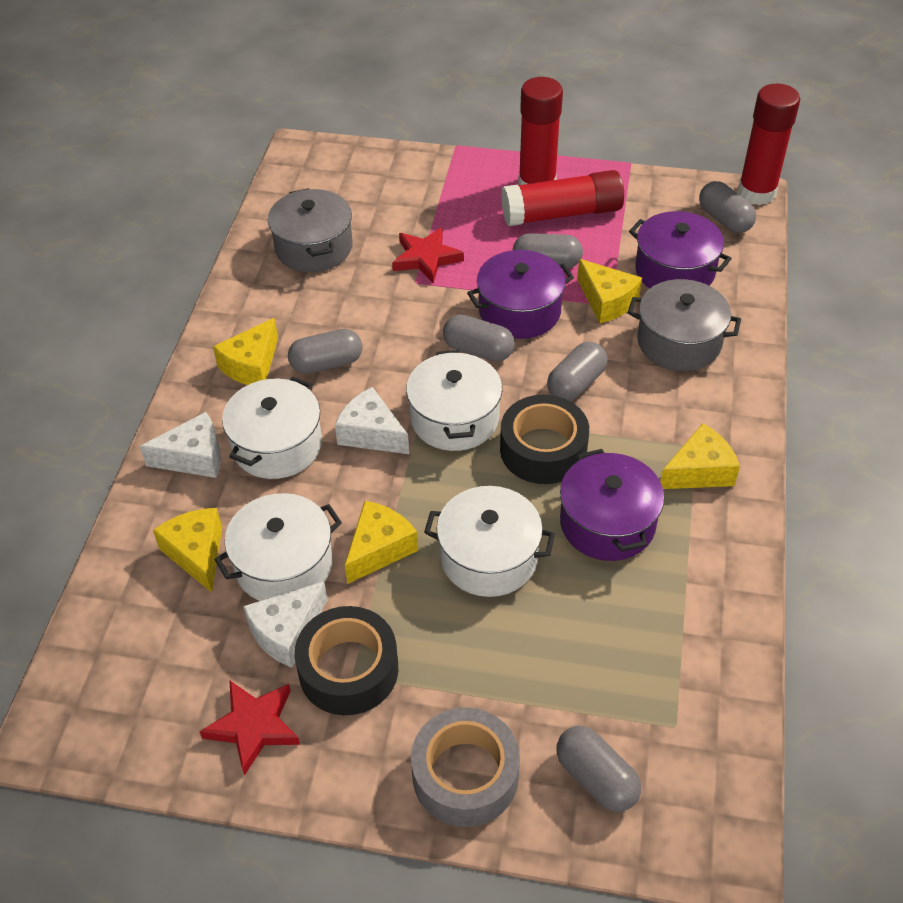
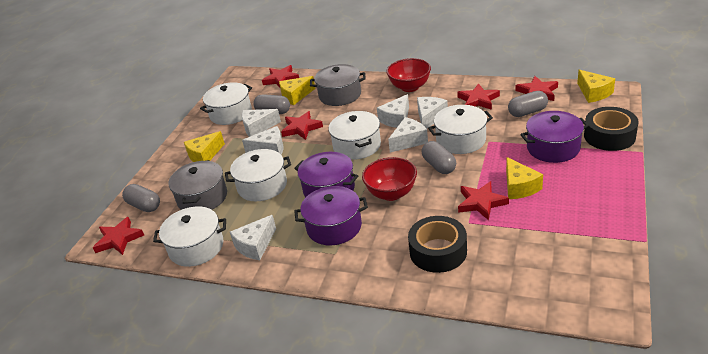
grey capsule: [288,329,362,374] [443,314,515,362] [513,233,583,268] [547,342,608,401] [556,726,641,812] [699,181,756,233] = 6 -> [122,184,160,212] [253,94,290,114] [422,141,456,174] [508,91,548,117] = 4
grey tape: [411,707,520,827] = 1 -> none = 0
red bowl: none = 0 -> [362,157,417,201] [386,58,431,92] = 2
red glue stick: [501,170,624,226] [518,77,563,185] [738,84,800,205] = 3 -> none = 0
red star: [199,681,300,776] [392,227,464,283] = 2 -> [93,217,144,255] [262,65,299,88] [281,111,323,140] [457,83,500,110] [458,181,509,220] [515,76,558,101] = 6
white cheese: [139,412,221,478] [243,582,327,668] [335,387,409,454] = 3 -> [230,215,276,260] [242,109,281,137] [242,126,283,155] [377,94,409,128] [388,117,428,153] [417,97,448,129] = 6
white pot: [215,493,342,601] [222,377,322,479] [406,350,502,451] [424,486,555,597] = 4 -> [153,206,226,267] [200,82,252,125] [225,149,291,201] [329,111,381,160] [428,105,493,154] = 5
yellow cheese: [153,508,222,593] [213,318,278,385] [345,501,418,584] [577,259,642,323] [660,423,740,489] = 5 -> [184,131,225,162] [279,76,315,105] [506,157,543,199] [577,70,615,103] = 4

